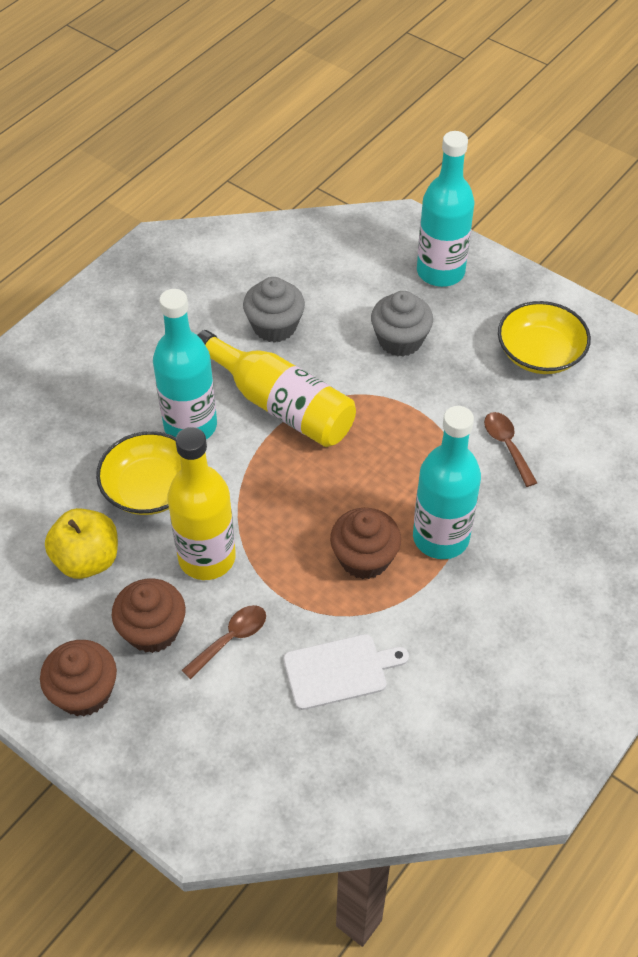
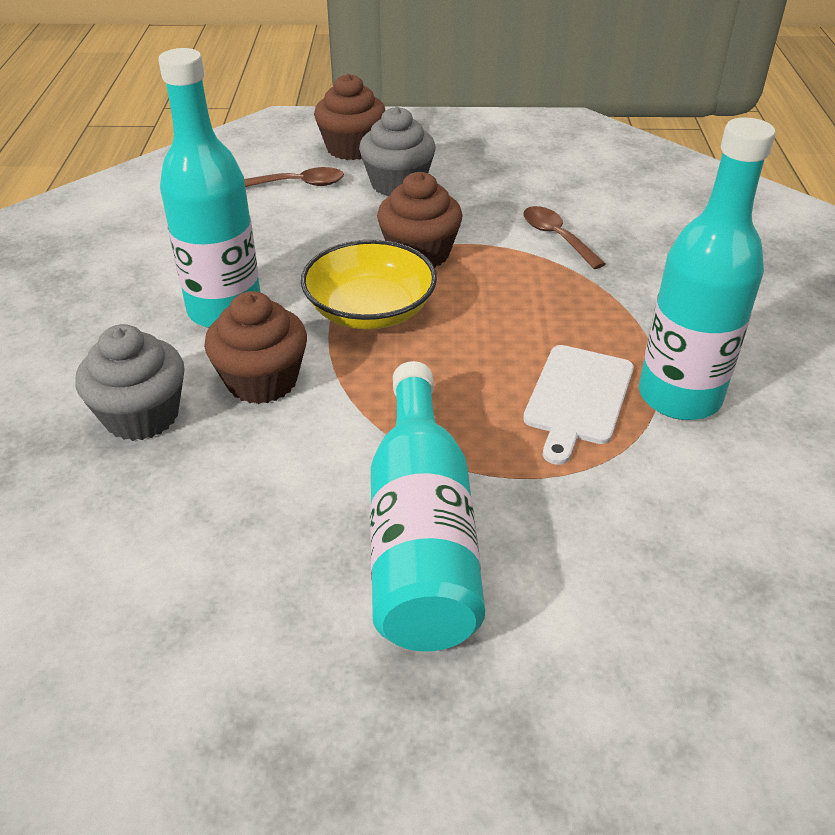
yellow apple: [45,508,118,579] = 1 -> none = 0
yellow bottle: [167,427,236,580] [198,330,356,447] = 2 -> none = 0
yellow bowl: [96,431,181,515] [498,301,591,374] = 2 -> [301,240,437,330] = 1

